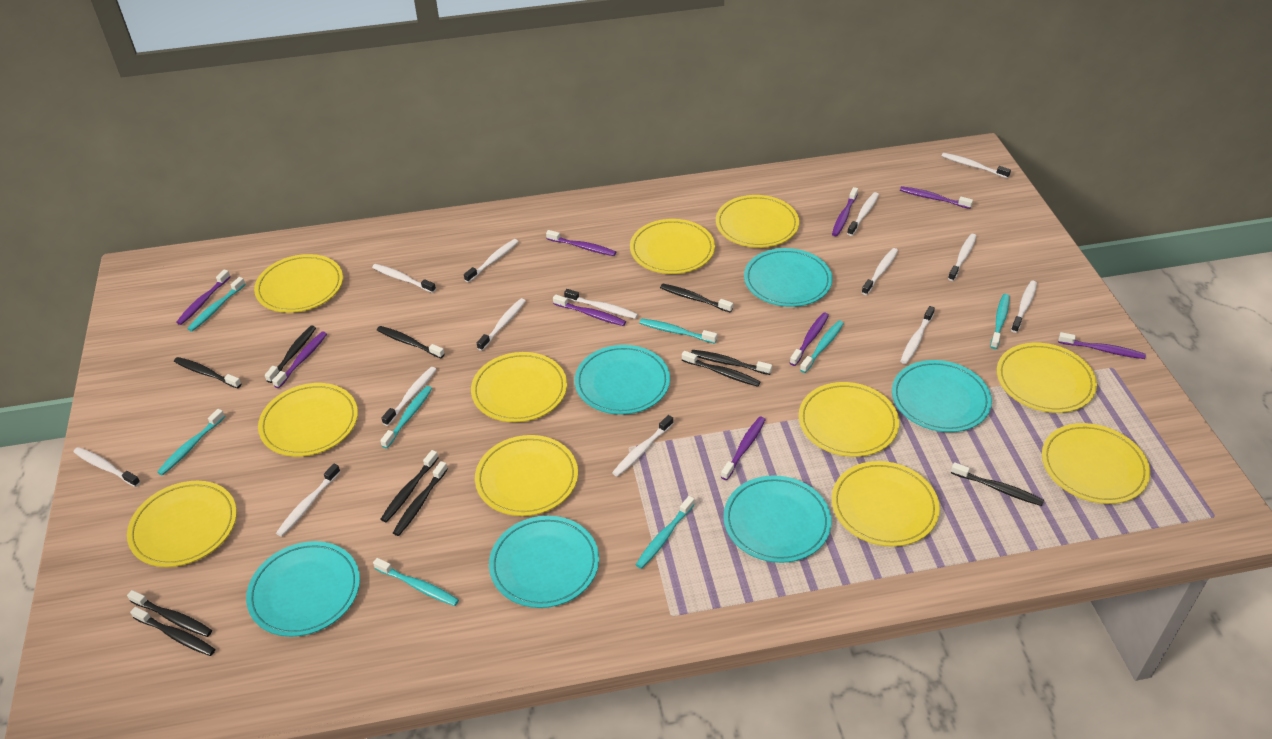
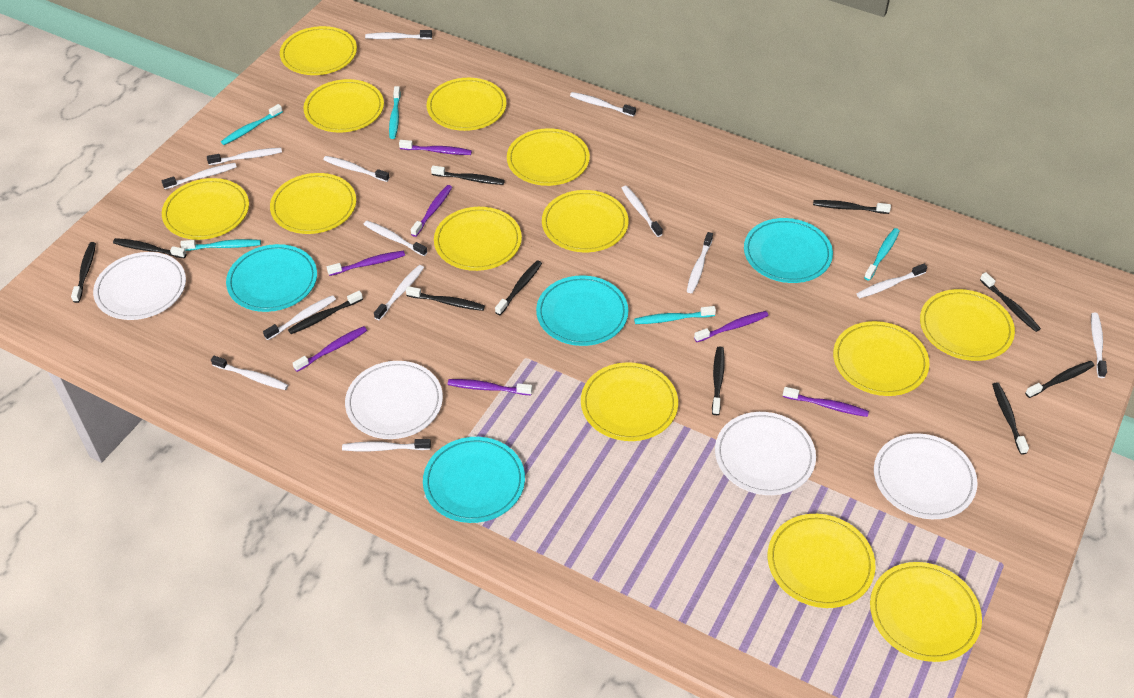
purple toothbrush: [176,269,231,325] [272,331,327,388] [546,230,616,256] [553,294,626,326] [721,416,766,480] [790,312,829,366] [832,187,858,236] [900,186,973,209] [1058,332,1146,359] = 9 -> [293,326,367,372] [327,250,405,276] [399,140,472,155] [411,185,452,237] [448,379,532,395] [694,311,769,342] [783,387,869,417] = 7
turquoise plate: [246,541,360,637] [489,516,599,608] [575,345,670,415] [723,475,831,563] [744,248,832,307] [892,360,992,432] = 6 -> [226,244,317,312] [423,437,525,523] [536,275,628,346] [744,218,833,283] = 4
turquoise toothbrush: [157,409,225,476] [187,277,246,332] [373,558,459,606] [380,386,432,449] [636,496,695,569] [639,318,717,344] [800,321,844,373] [990,294,1010,349] = 8 -> [180,239,261,251] [221,104,283,145] [389,86,401,139] [634,306,716,324] [864,228,900,281] = 5
white plate: none = 0 -> [93,252,186,320] [345,361,443,439] [715,412,816,495] [874,433,978,519] = 4
yellow plate: [127,481,237,567] [254,254,343,313] [258,383,358,457] [471,352,567,422] [475,435,578,516] [630,219,715,274] [716,195,799,248] [799,382,899,457] [832,461,940,547] [997,343,1097,413] [1042,423,1150,504] = 11 -> [162,178,249,240] [270,173,356,234] [280,26,357,75] [303,79,384,132] [427,78,506,131] [434,207,522,271] [507,128,590,186] [542,190,628,252] [581,362,678,441] [768,514,875,608] [833,321,930,396] [870,562,982,662] [920,289,1015,361] = 13

